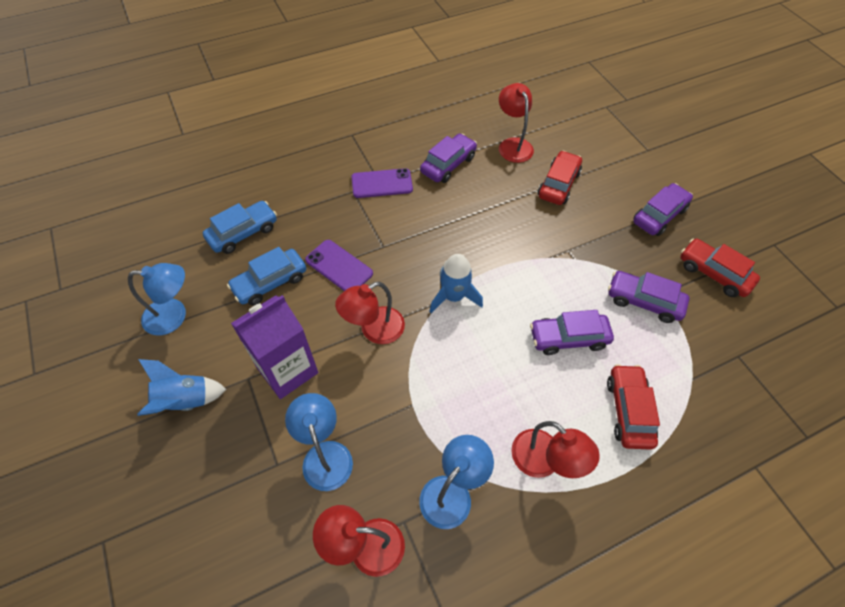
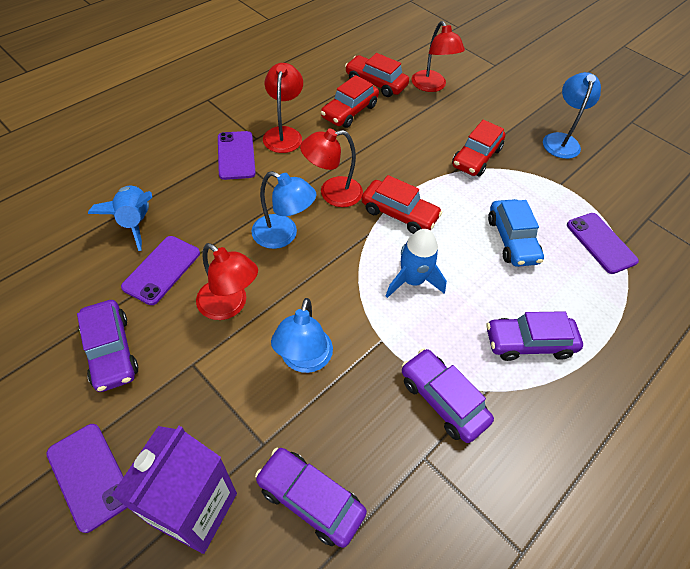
blue car: [203,201,277,254] [227,247,306,306] = 2 -> [488,199,544,267] = 1
purple phone: [305,240,373,291] [351,168,413,198] = 2 -> [46,424,127,533] [121,236,200,305] [218,131,256,180] [567,213,639,274] = 4
red car: [538,151,582,205] [607,364,660,449] [681,238,760,297] = 3 -> [321,75,379,128] [345,53,409,97] [361,175,442,234] [452,120,506,177] = 4

